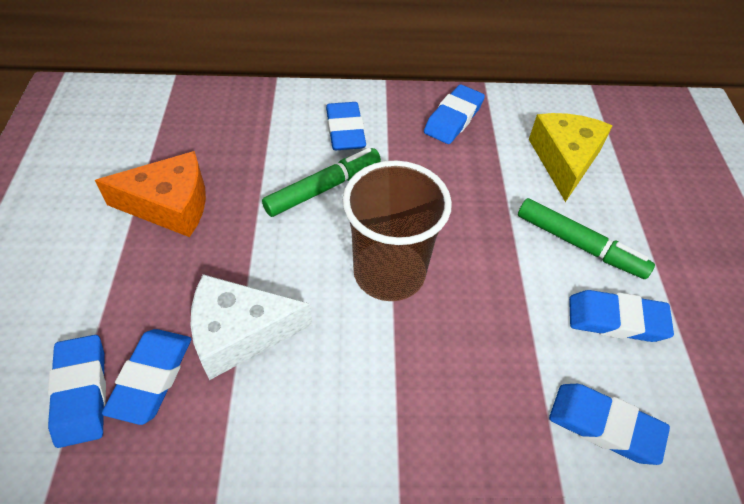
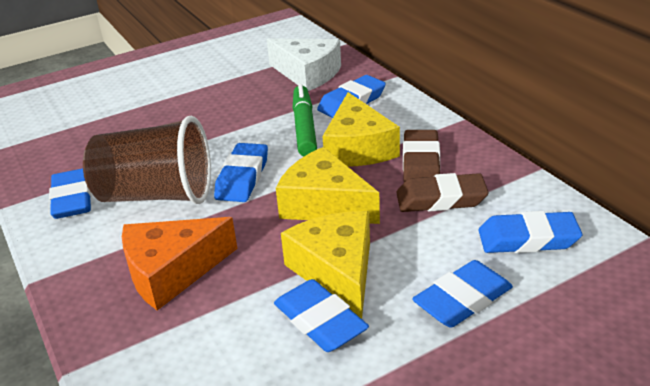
brown eraser: none = 0 -> [396,173,489,212] [403,130,440,182] = 2
green marker: [262,148,381,217] [518,198,655,279] = 2 -> [293,84,317,156] = 1
yellow cheese: [529,113,613,202] = 1 -> [276,147,380,224] [281,211,370,319] [323,92,400,167] = 3

